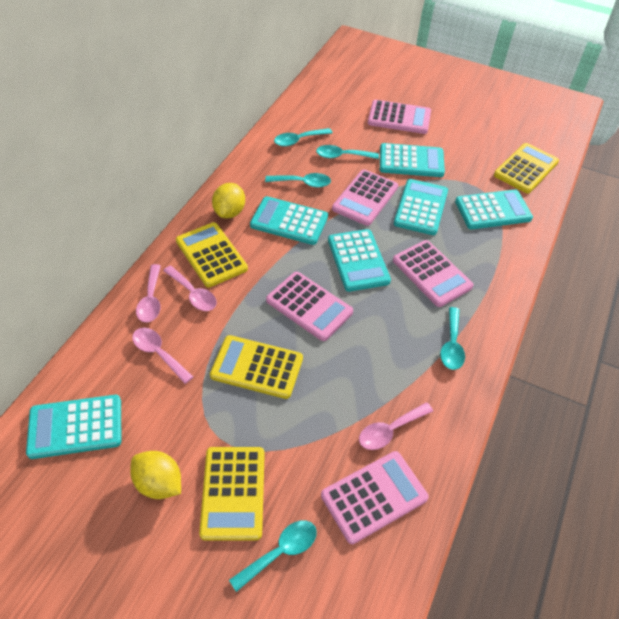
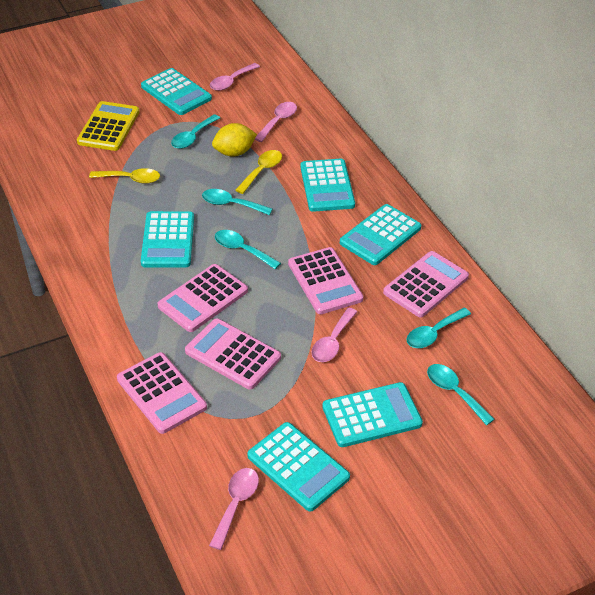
yellow calculator: [176,222,248,287] [199,447,265,541] [210,335,303,399] [494,143,559,194] = 4 -> [77,101,139,151] = 1
yellow lemon: [130,451,181,499] [212,183,245,219] = 2 -> [212,123,257,156] = 1
yellow spoon: none = 0 -> [89,168,160,184] [235,150,282,194] = 2

